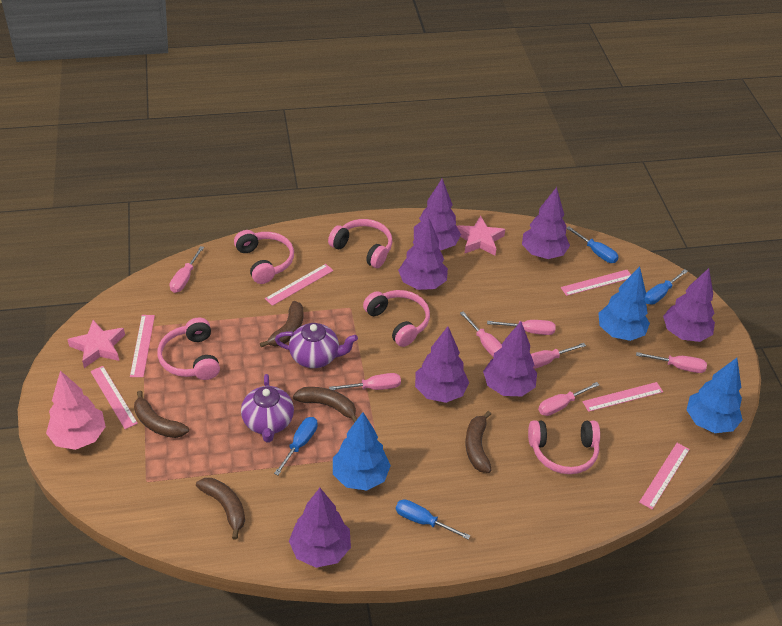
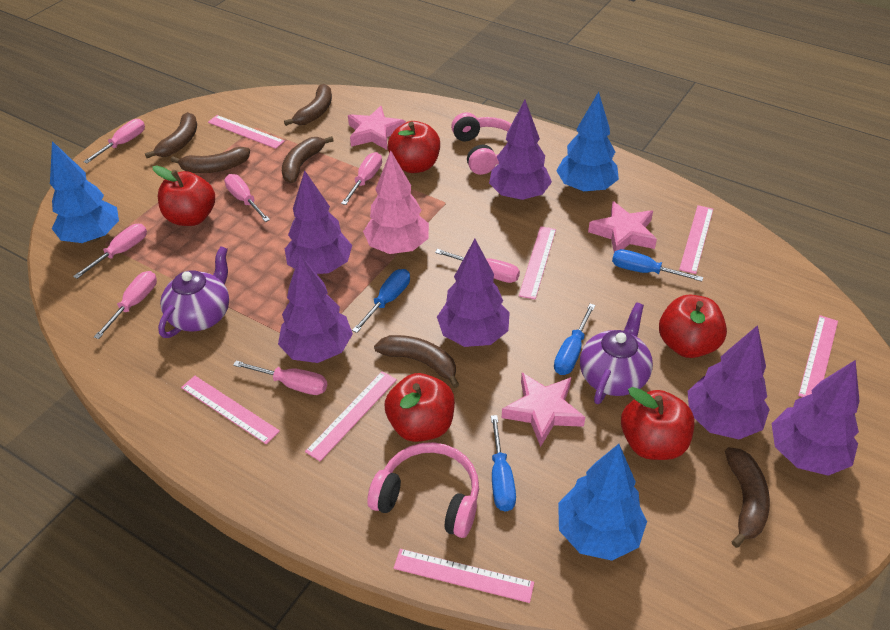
brown banana: [134,390,189,438] [196,478,245,540] [260,301,303,347] [293,387,357,423] [465,411,492,473] = 5 -> [145,112,197,158] [171,147,250,173] [282,136,334,183] [284,84,332,126] [374,335,459,388] [725,447,770,548] = 6
pink headphones: [158,318,220,380] [234,230,294,284] [328,219,393,268] [363,290,430,347] [528,421,600,474] = 5 -> [367,442,479,538] [451,112,511,175] = 2
pink ruler: [90,366,138,429] [130,315,155,377] [265,264,333,306] [561,270,631,296] [582,382,663,412] [639,443,690,510] = 6 -> [181,376,280,444] [208,115,285,149] [305,371,397,461] [393,549,534,603] [519,226,556,300] [679,205,713,274] [798,315,838,397] = 7
pink star: [67,320,125,368] [457,216,505,255] = 2 -> [348,106,406,150] [502,373,585,447] [588,201,657,252] = 3
purple tree: [289,488,351,568] [398,217,448,290] [414,179,461,250] [415,326,469,403] [483,322,537,396] [522,187,570,259] [663,268,715,342] = 7 -> [278,254,353,363] [285,170,352,274] [437,239,510,347] [489,100,552,200] [688,325,770,439] [772,360,860,476] = 6
red apple: none = 0 -> [153,166,215,226] [385,373,455,442] [388,121,440,173] [621,387,694,460] [659,294,727,358] = 5

